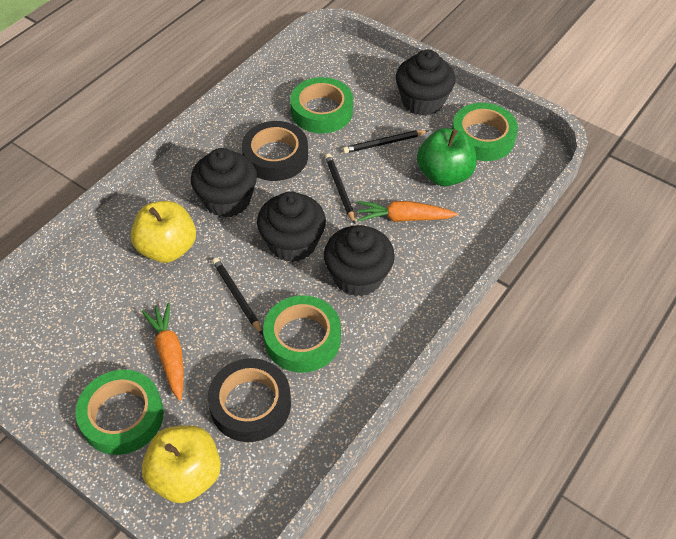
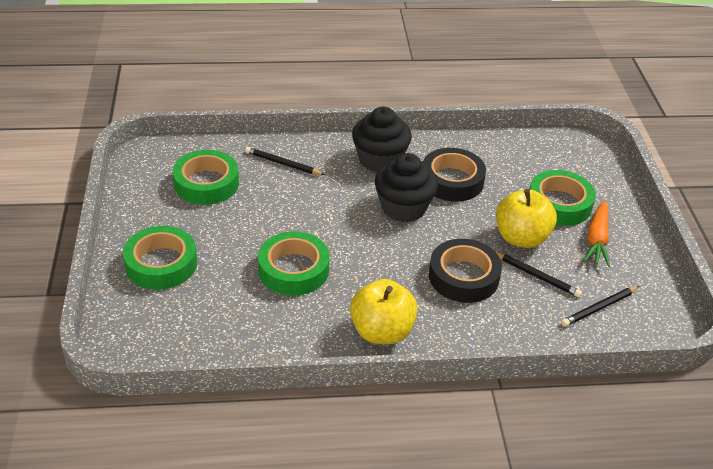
black cupcake: [191,148,257,218] [257,191,326,262] [324,225,395,297] [396,49,456,116] = 4 -> [352,107,412,173] [375,153,438,222] = 2
green apple: [417,128,476,186] = 1 -> none = 0
orange carrot: [142,303,184,401] [357,201,457,222] = 2 -> [583,200,610,267] = 1

